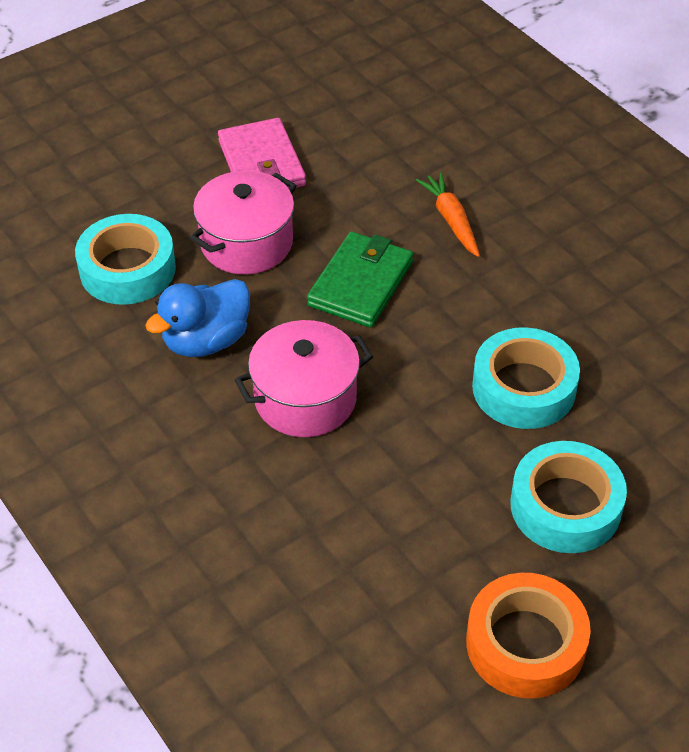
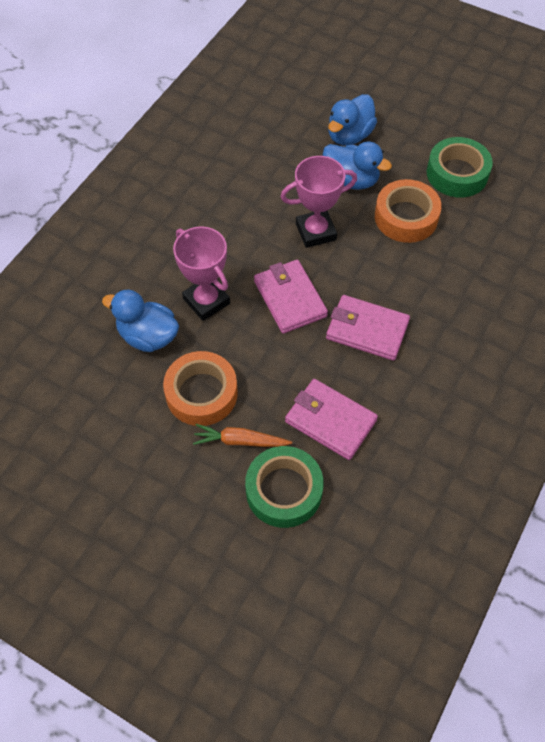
blue duck: [145,279,250,357] = 1 -> [102,290,179,352] [323,142,392,190] [328,94,377,146] = 3
green tape: none = 0 -> [245,446,324,528] [427,137,493,198] = 2
green wallet: [307,232,413,328] = 1 -> none = 0
orange tape: [466,573,591,698] = 1 -> [163,351,238,426] [375,179,442,243] = 2
pink pot: [190,171,297,274] [234,320,373,437] = 2 -> none = 0
pink trophy: none = 0 -> [173,226,230,321] [281,156,357,248] = 2
pink wallet: [218,118,306,189] = 1 -> [254,260,328,334] [285,379,378,460] [326,295,410,361] = 3
turquoise tape: [75,214,176,305] [472,327,580,429] [510,441,627,553] = 3 -> none = 0

